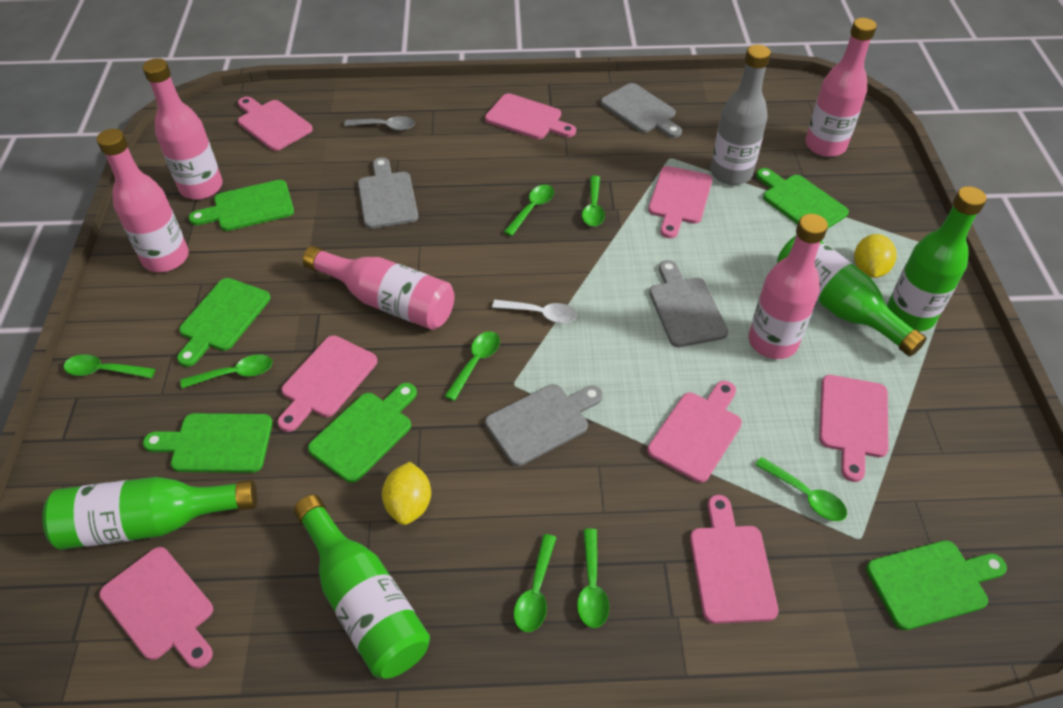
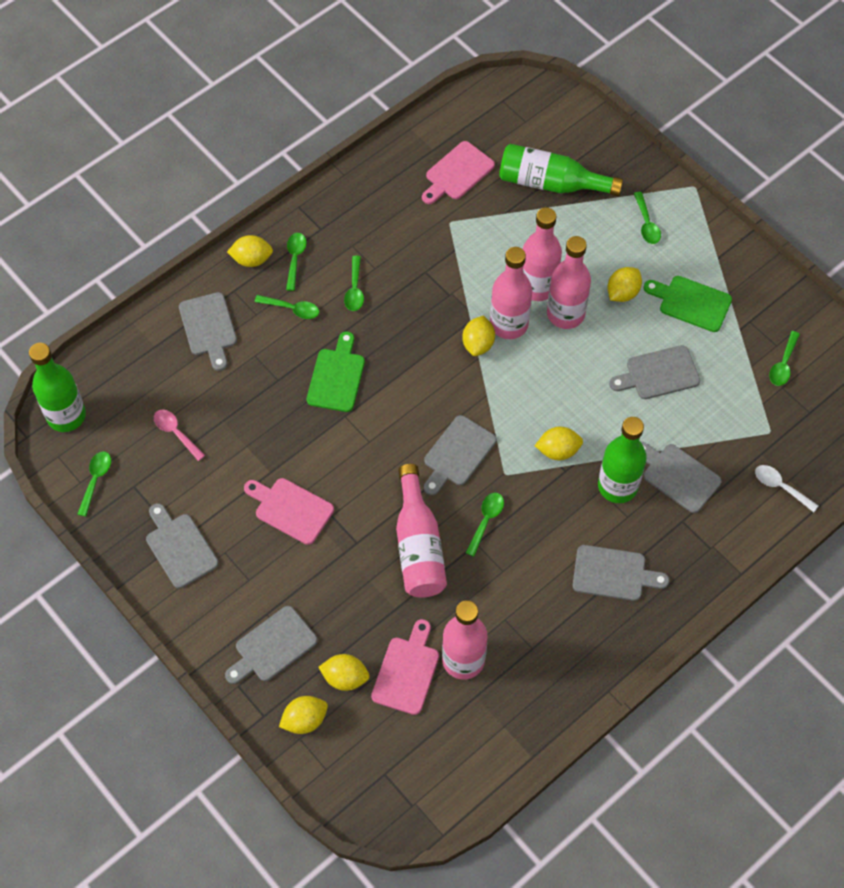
green bottle: [42,477,257,550] [294,495,430,679] [777,236,927,357] [887,186,987,331] = 4 -> [29,343,86,432] [499,144,623,197] [598,417,647,503] = 3
green cutting board: [143,413,272,473] [177,278,270,367] [189,180,294,231] [308,383,417,483] [756,168,849,228] [866,540,1007,630] = 6 -> [307,331,365,412] [644,276,732,332] = 2
green spoon: [64,354,155,378] [181,354,273,388] [445,331,500,401] [504,185,554,236] [514,534,557,632] [577,529,609,628] [582,176,605,226] [755,457,847,521] = 8 -> [77,452,111,517] [254,295,319,319] [286,233,307,291] [344,256,364,311] [466,493,504,557] [634,192,661,244] [769,331,800,386] = 7
grey bottle: [710,45,771,185] = 1 -> none = 0
grey cutting board: [358,158,418,229] [485,384,603,466] [601,83,682,138] [649,260,728,347] = 4 -> [146,503,219,589] [179,292,237,371] [225,606,318,684] [424,415,497,495] [573,545,669,601] [609,345,700,399] [641,442,722,513] = 7
grey spoon: [344,116,415,131] = 1 -> none = 0
pink cutting board: [99,547,213,669] [238,97,313,151] [277,335,378,432] [485,93,576,139] [647,381,742,483] [648,166,712,238] [690,495,779,624] [819,375,888,482] = 8 -> [244,478,334,545] [371,619,439,715] [422,141,495,204] = 3
pink spoon: none = 0 -> [154,410,205,461] = 1
yellow lemon: [382,462,431,525] [854,234,897,278] = 2 -> [227,235,273,267] [279,696,328,734] [318,654,370,691] [462,315,495,356] [535,427,583,460] [607,267,642,302] = 6

